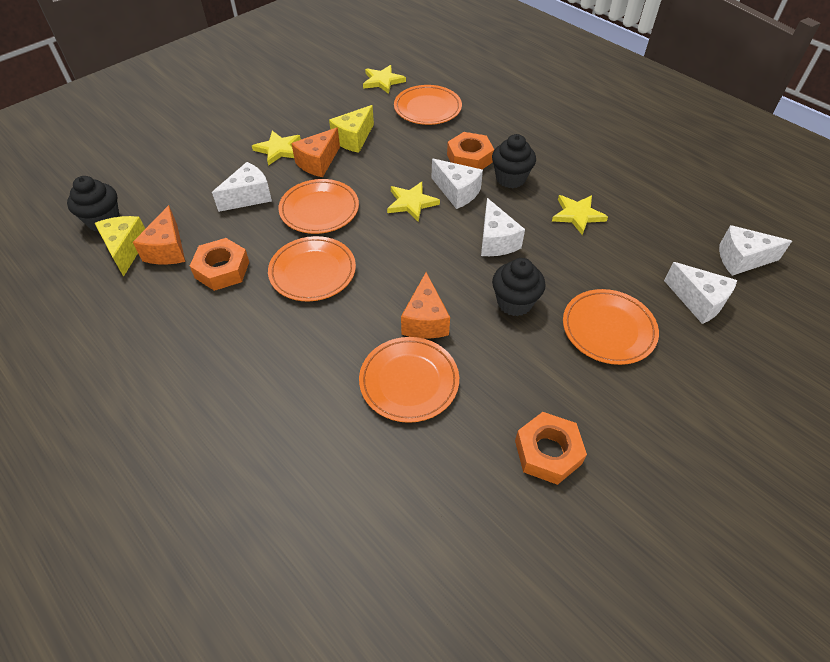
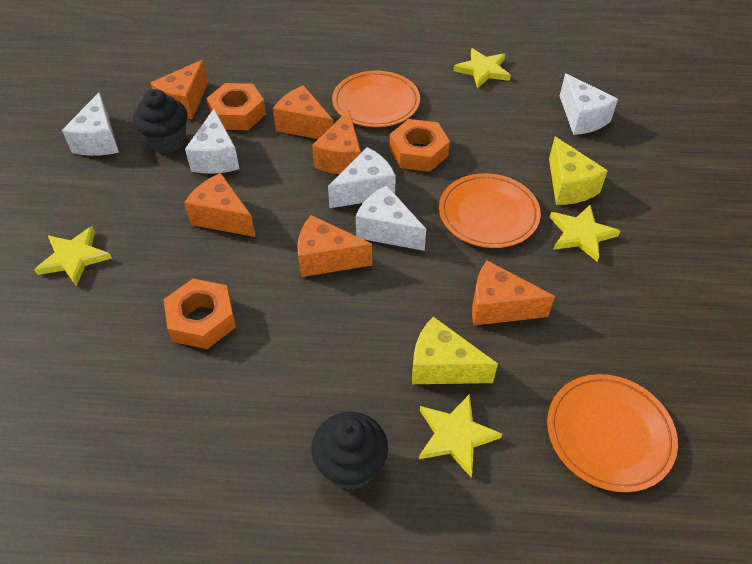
black cupcake: [67,176,120,231] [492,134,536,188] [492,258,545,316] = 3 -> [133,89,187,153] [311,412,388,490] = 2
orange cheese: [133,205,185,265] [291,127,340,177] [401,272,450,339] = 3 -> [151,60,208,119] [184,173,256,237] [273,85,333,139] [297,215,372,277] [312,110,361,174] [472,260,555,325] = 6
orange plate: [268,236,356,301] [278,179,359,234] [359,337,459,423] [394,85,462,125] [563,289,659,365] = 5 -> [332,71,420,127] [439,173,541,248] [547,374,678,492] = 3

